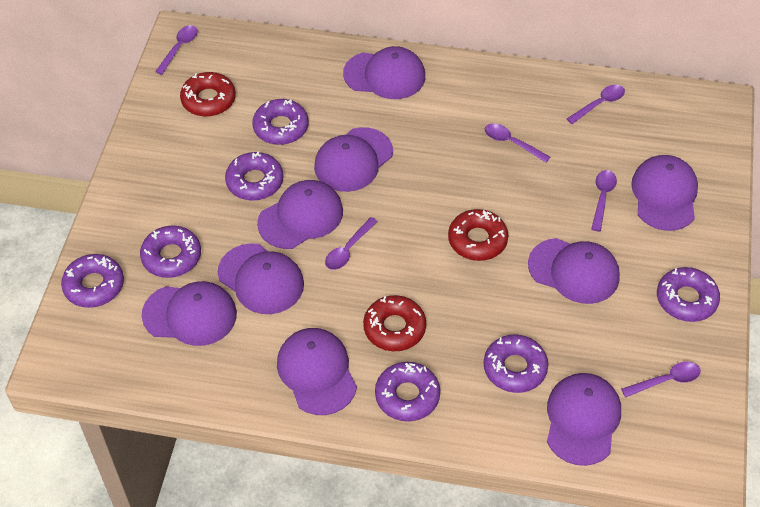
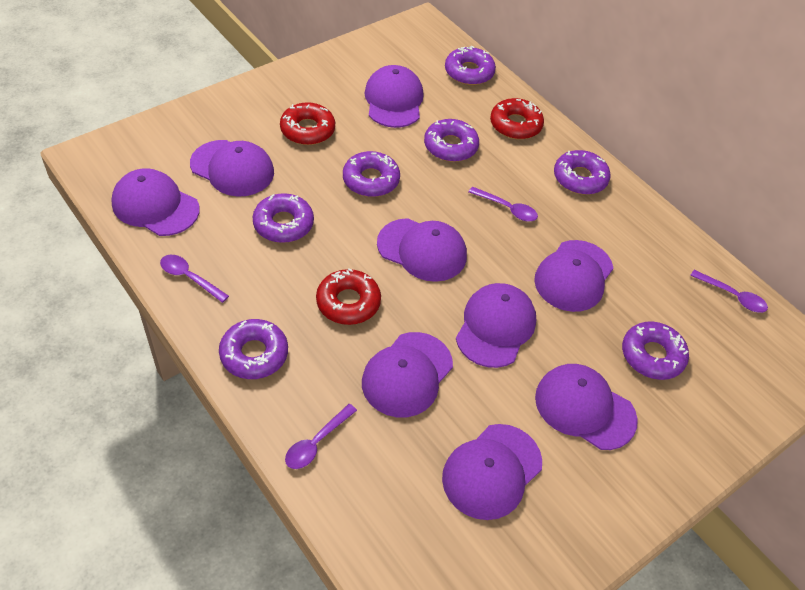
purple spoon: [155,25,198,75] [325,217,378,270] [485,123,550,162] [567,85,625,124] [591,170,617,232] [621,361,701,398] = 6 -> [160,255,229,303] [285,404,357,469] [469,187,538,221] [690,270,768,313] = 4

